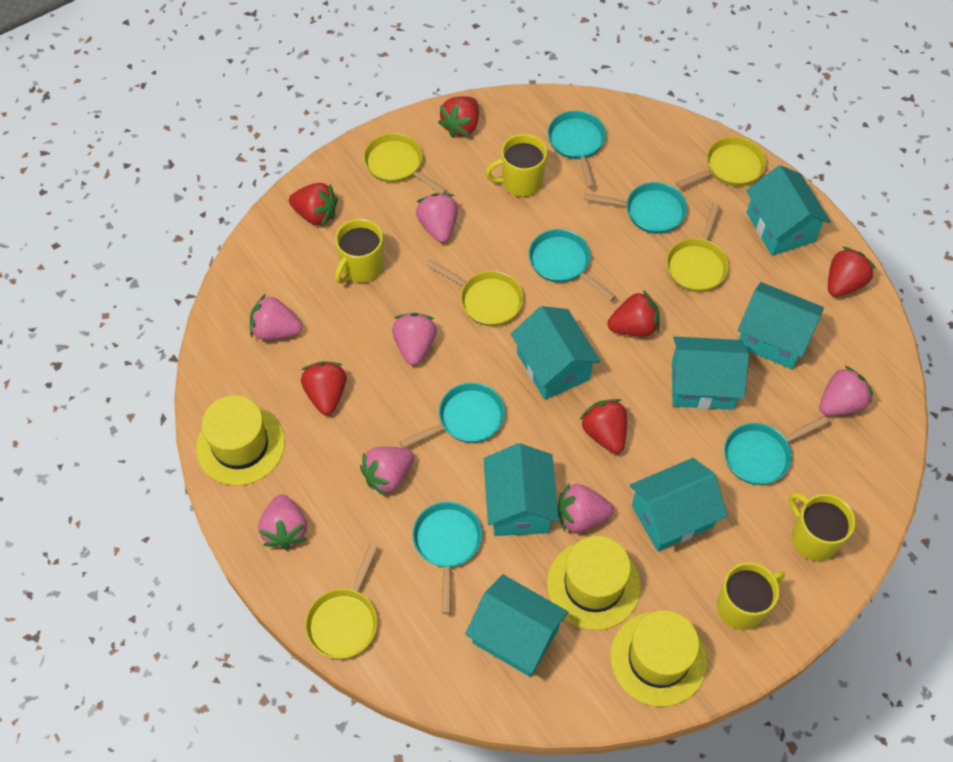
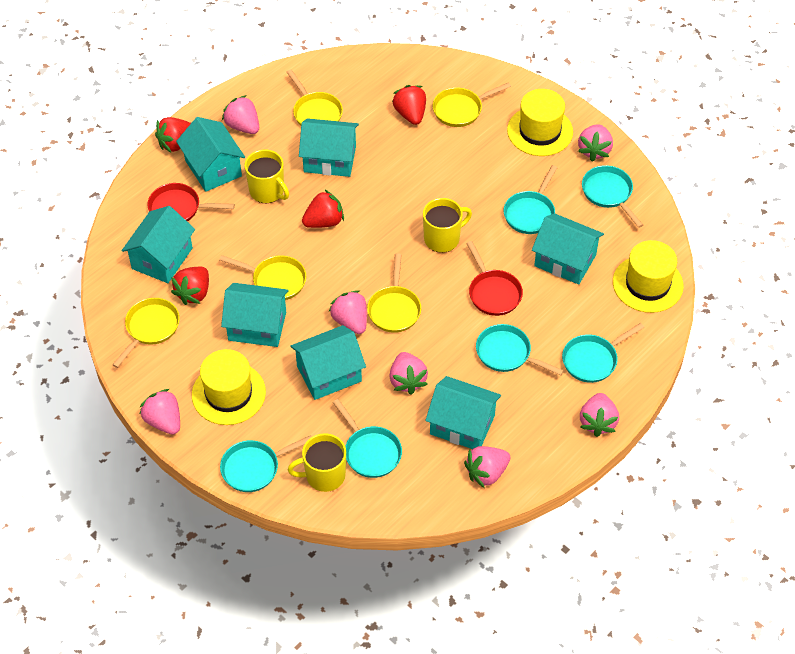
red pan: none = 0 -> [147,183,235,222] [466,241,523,316] = 2
red strawberry: [289,183,338,226] [301,361,347,415] [438,96,479,138] [580,399,627,454] [607,290,660,337] [828,247,876,297] = 6 -> [155,117,191,152] [171,267,209,305] [302,189,344,228] [392,85,426,125] = 4
yellow mug: [335,219,384,284] [485,134,547,197] [717,562,785,630] [789,492,855,561] = 4 -> [245,150,289,203] [288,433,346,492] [423,198,472,253] = 3

